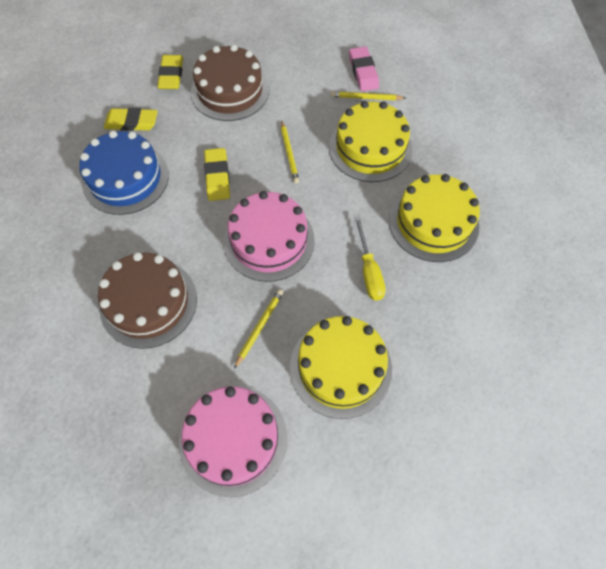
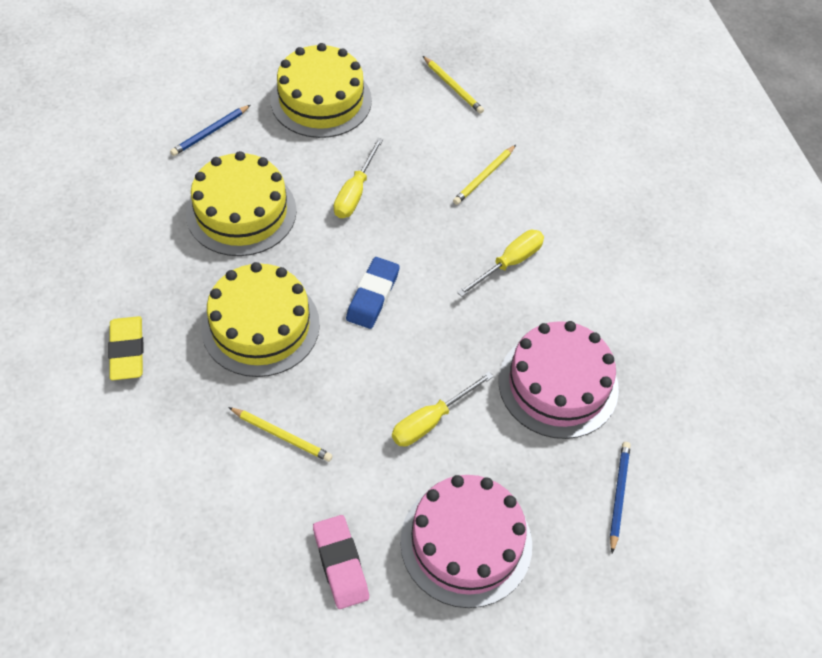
blue cake: [79,131,169,215] = 1 -> none = 0
blue eraser: none = 0 -> [346,257,400,329] = 1
blue pencil: none = 0 -> [170,105,251,156] [610,442,631,553] = 2
brown cake: [98,252,197,349] [191,44,269,121] = 2 -> none = 0
yellow eraser: [104,108,158,131] [157,55,183,89] [204,148,230,201] = 3 -> [108,316,144,380] = 1
yellow screwdriver: [354,216,386,301] = 1 -> [334,138,383,218] [392,372,494,447] [457,230,544,297] = 3

